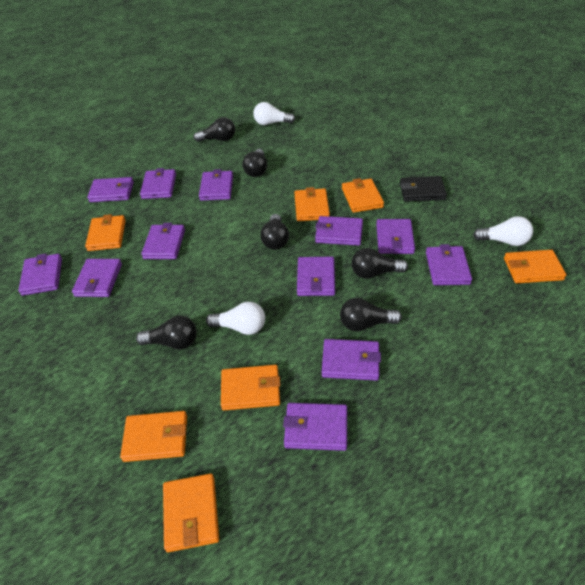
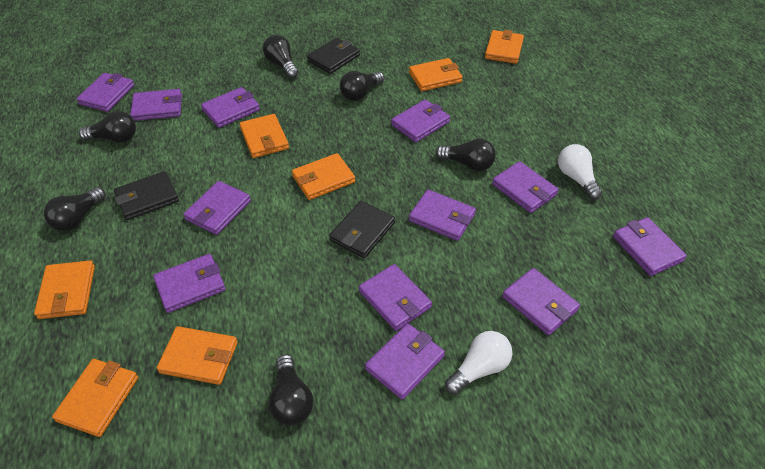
black wallet: [400,176,447,202] = 1 -> [114,171,179,220] [307,38,360,74] [329,201,395,258] = 3
white light bulb: [206,302,265,335] [253,102,295,125] [473,216,533,246] = 3 -> [445,331,513,395] [558,144,602,200] = 2

